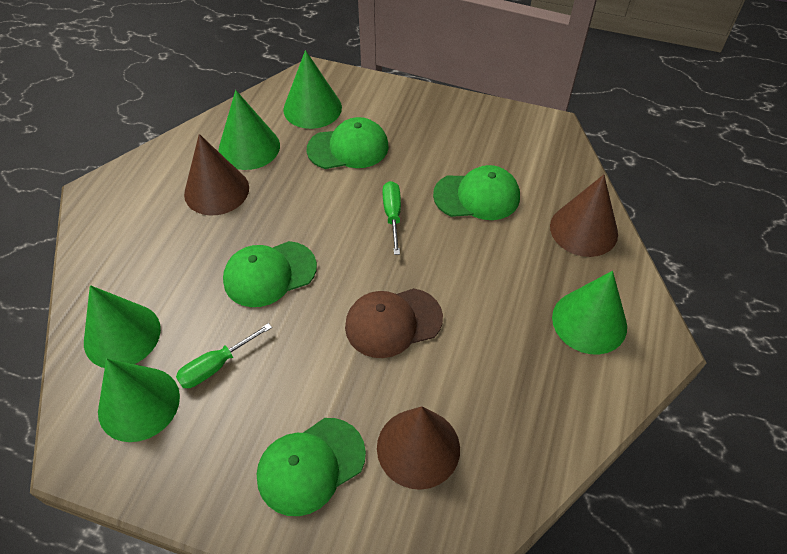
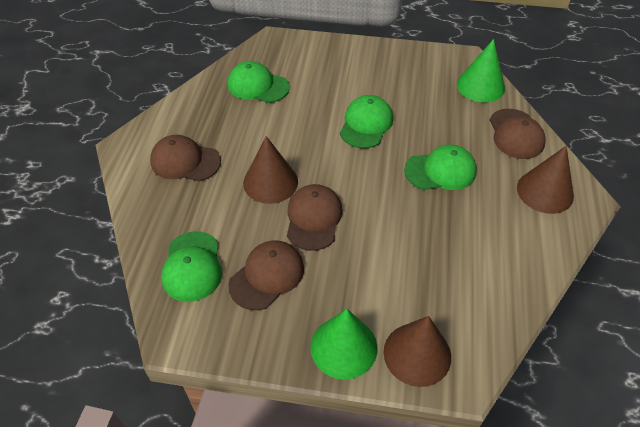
brown cap: [345,288,443,358] = 1 -> [150,135,221,181] [228,240,304,310] [287,184,343,251] [489,109,546,159] = 4
green cone: [84,285,161,368] [98,358,180,442] [218,90,280,170] [283,50,342,129] [552,271,627,354] = 5 -> [310,309,377,380] [457,39,505,103] = 2
green screwdriver: [176,323,272,388] [383,181,401,255] = 2 -> none = 0

